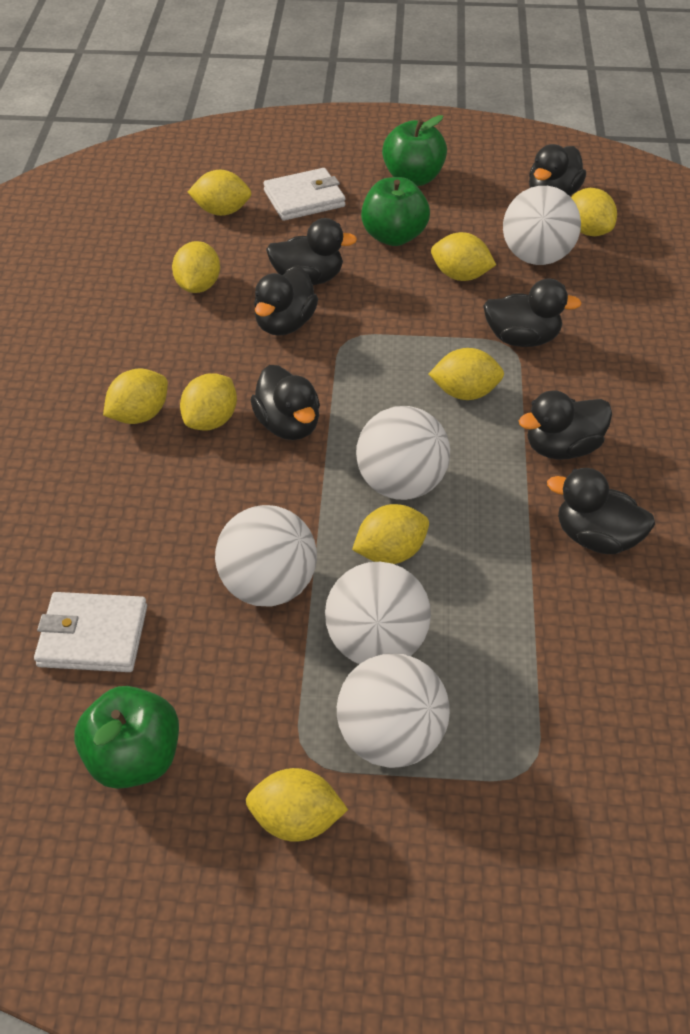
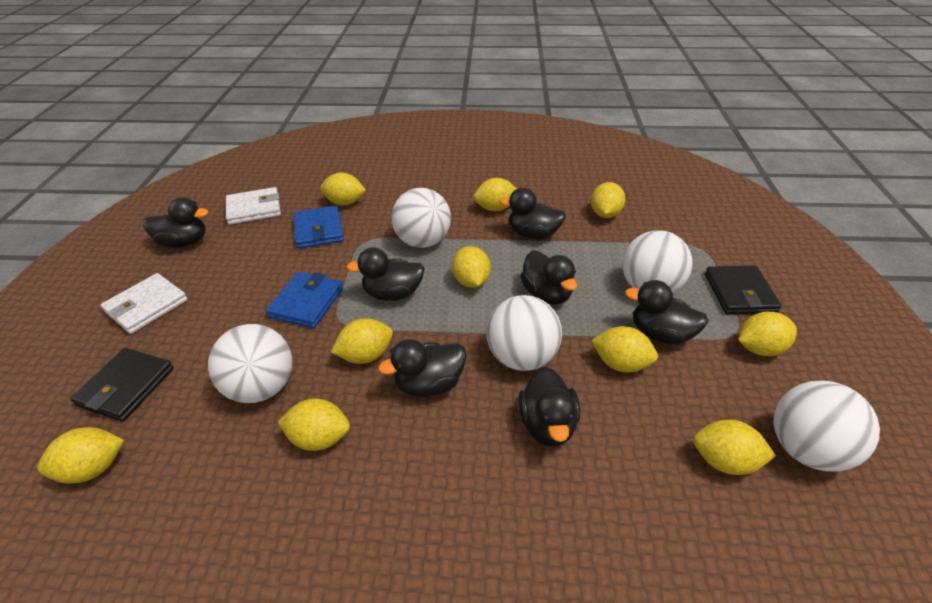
black wallet: none = 0 -> [70,348,174,422] [705,265,782,314] = 2
blue wallet: none = 0 -> [266,272,343,328] [294,206,344,249] = 2
green apple: [74,686,179,789] [361,177,430,246] [382,115,447,186] = 3 -> none = 0
yellow lemon: [103,369,168,424] [172,241,220,293] [180,373,237,430] [188,170,251,216] [246,768,348,842] [352,504,429,564] [429,348,504,400] [431,232,496,281] [571,188,617,236] = 9 -> [37,427,124,483] [278,399,350,451] [320,172,366,206] [331,319,393,364] [452,246,491,288] [474,178,517,211] [591,182,625,218] [591,326,658,372] [693,420,776,475] [738,312,797,356] = 10

